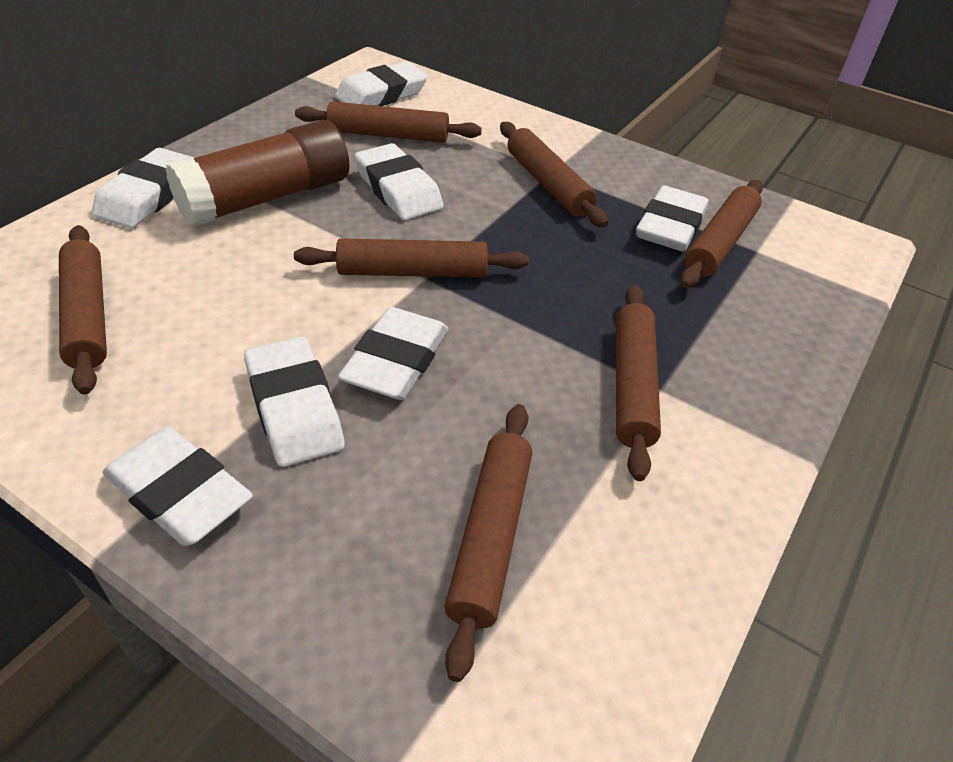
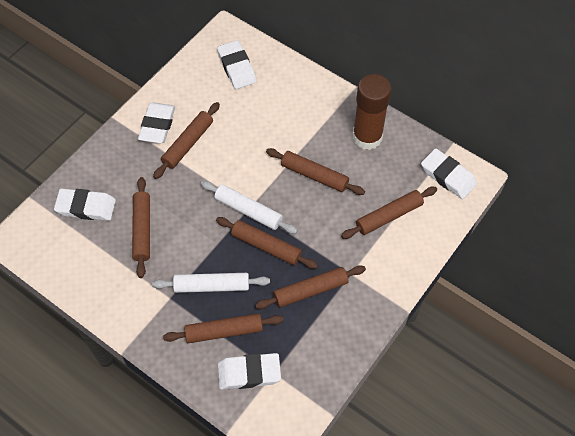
white eraser: [92,148,194,228] [103,427,253,546] [244,336,345,467] [335,62,428,106] [338,307,448,400] [354,143,444,220] [636,186,709,251] = 7 -> [54,189,116,221] [138,103,175,143] [217,40,257,89] [218,353,281,390] [421,148,477,199] = 5
white rolling pin: none = 0 -> [152,273,270,293] [201,181,298,234] = 2

